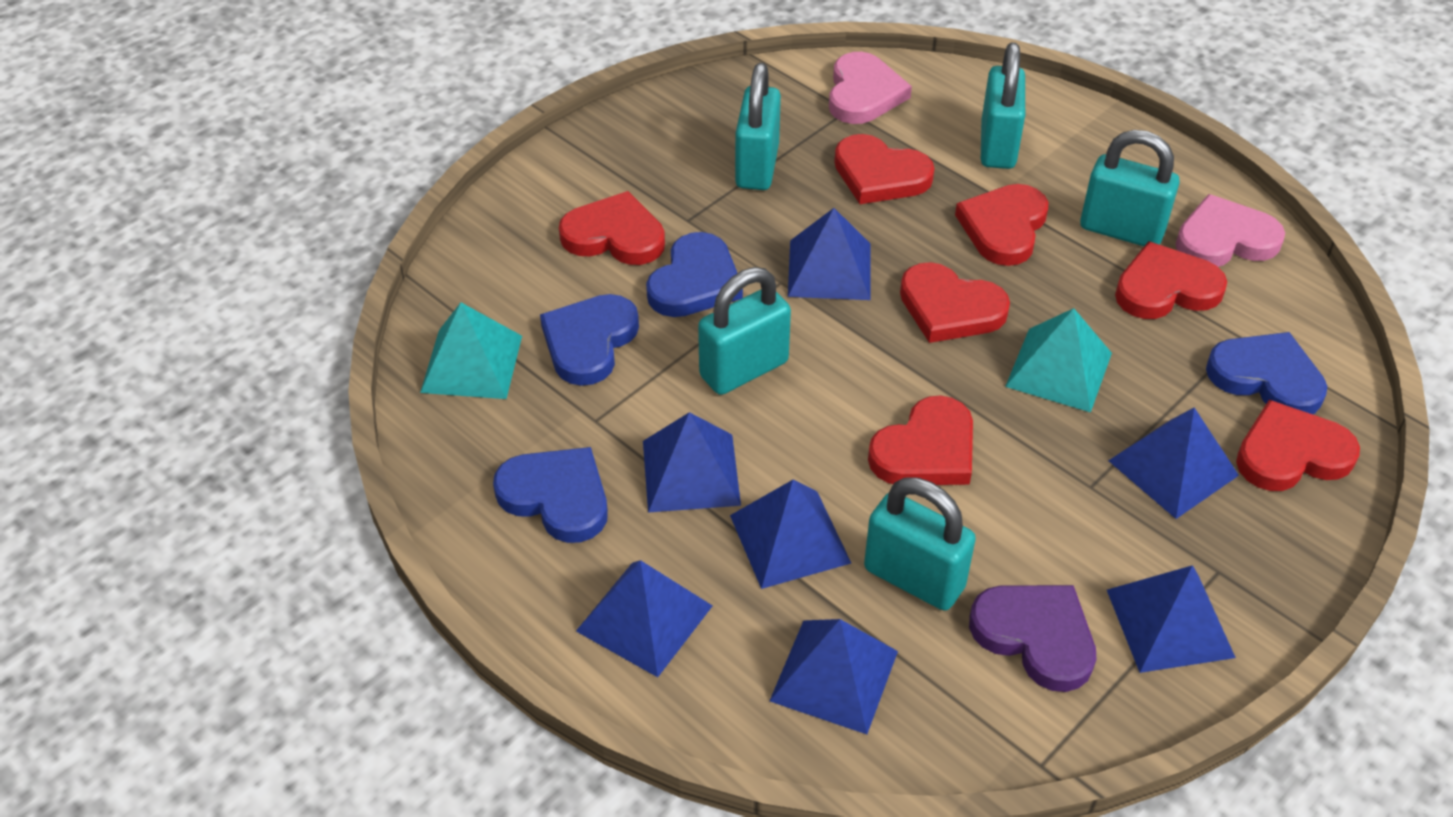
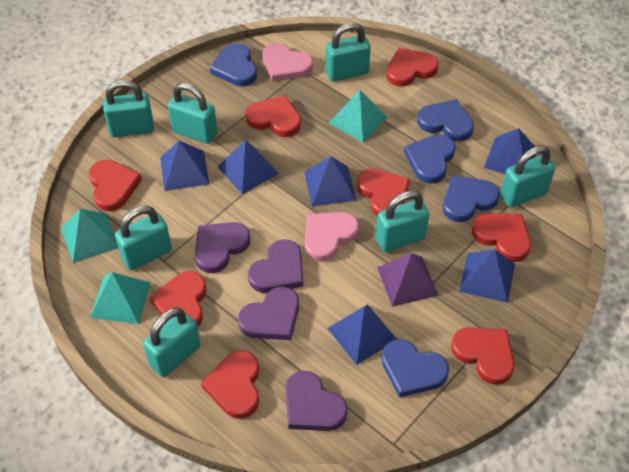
blue heart: [493,447,608,543] [540,294,639,386] [646,232,743,317] [1206,332,1327,414] = 4 -> [210,43,257,86] [381,339,449,398] [404,134,456,184] [417,99,474,141] [443,175,500,222] = 5
blue pyramid: [576,560,713,677] [643,412,741,513] [730,480,851,589] [770,619,898,734] [788,208,871,300] [1107,565,1236,673] [1108,408,1239,519] = 7 -> [160,141,209,191] [218,140,279,194] [304,156,357,207] [327,304,397,365] [459,249,515,303] [484,128,536,174] = 6
purple heart: [969,585,1097,692] = 1 -> [195,222,251,273] [238,287,299,340] [248,239,303,293] [285,371,348,431] = 4
purple pyramid: none = 0 -> [377,253,439,307] = 1
red heart: [559,191,665,265] [834,134,935,204] [868,395,973,485] [900,262,1010,343] [955,184,1048,266] [1115,241,1227,319] [1236,400,1360,491] = 7 -> [89,160,142,211] [150,271,207,327] [201,351,259,419] [245,95,301,137] [357,168,410,216] [386,48,439,87] [451,327,515,385] [472,214,531,262] = 8
turquoise padlock: [698,267,791,395] [735,63,781,190] [864,477,976,611] [981,43,1025,169] [1080,130,1180,246] = 5 -> [103,80,154,137] [115,206,172,270] [143,307,201,377] [168,83,217,144] [325,23,371,82] [376,191,429,252] [500,145,555,207] = 7
turquoise pyramid: [420,303,522,399] [1005,308,1112,413] = 2 -> [61,209,118,263] [90,272,151,324] [329,90,388,142] = 3

